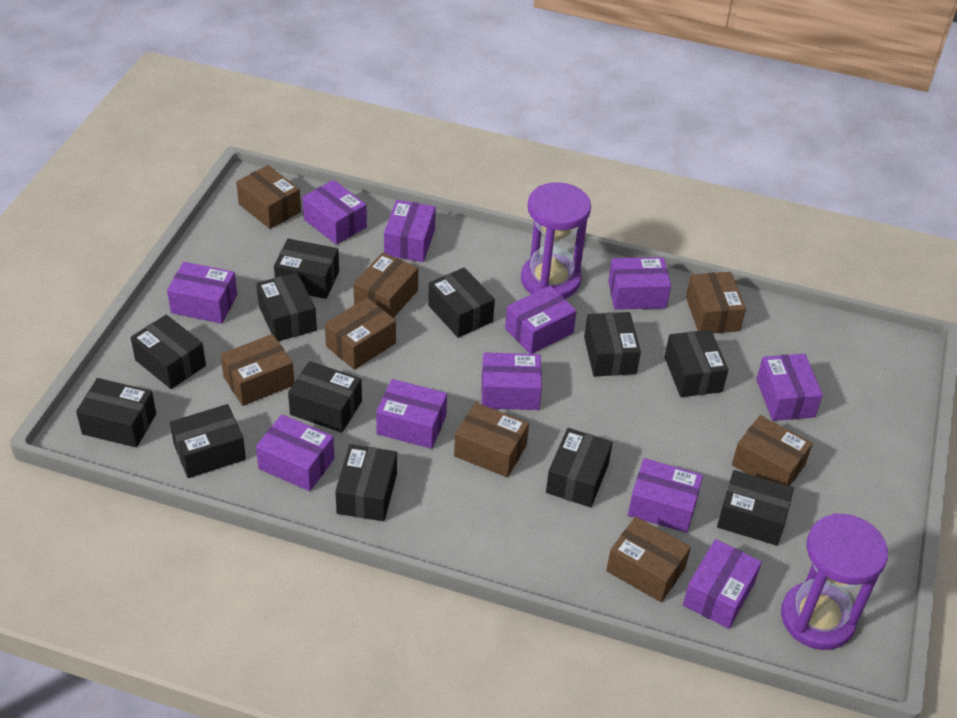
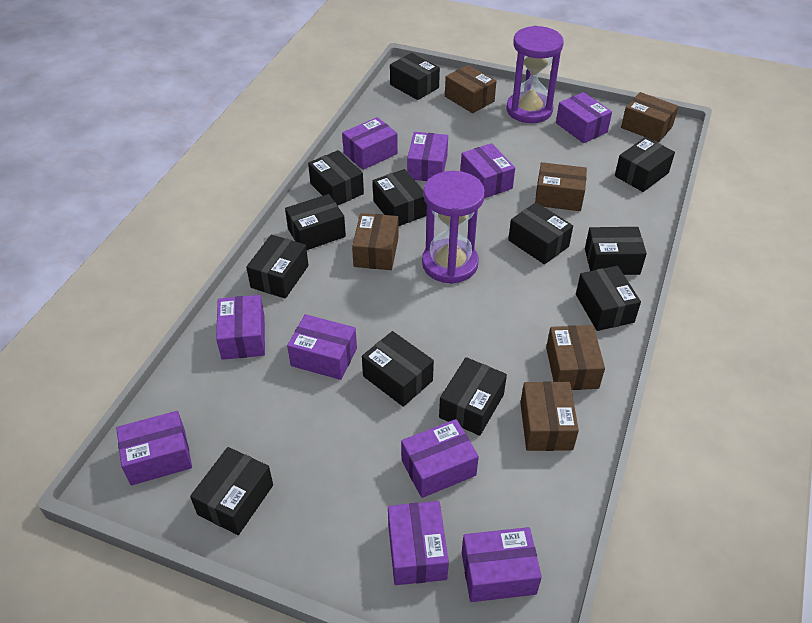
brown box: [221,334,294,406] [236,165,301,229] [325,298,396,370] [353,252,418,318] [454,403,529,477] [606,517,691,602] [686,272,746,333] [732,415,813,486] = 8 -> [352,213,399,270] [445,65,496,113] [520,381,579,451] [535,162,587,211] [546,325,605,390] [621,92,678,142] = 6
purple box: [167,262,237,324] [256,414,334,491] [302,180,367,245] [376,379,447,449] [384,200,436,262] [482,353,542,410] [505,286,577,354] [608,257,671,310] [628,458,703,533] [683,539,762,629] [756,354,823,421] = 11 -> [116,411,192,485] [216,295,265,360] [287,314,357,380] [342,117,398,170] [388,501,449,585] [401,419,479,498] [407,132,448,181] [461,143,515,198] [462,527,542,602] [556,92,612,143] = 10

